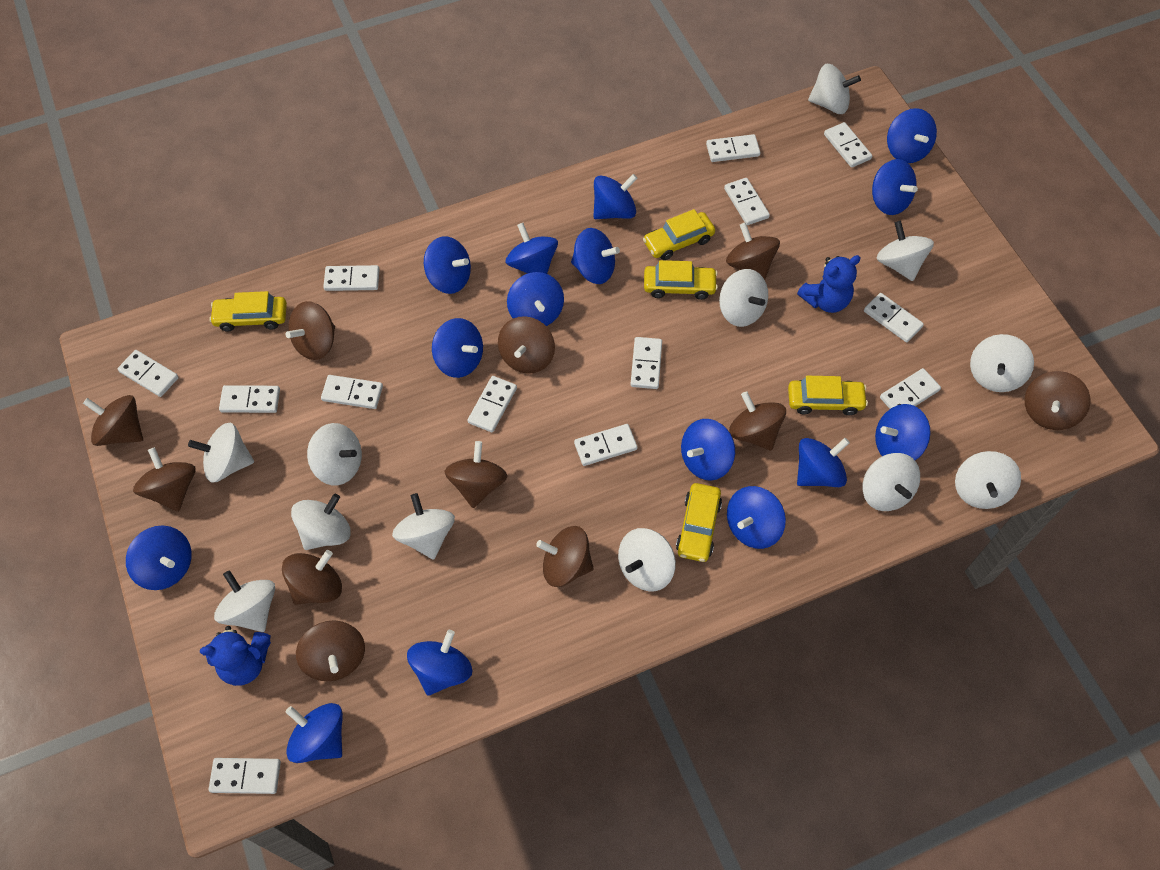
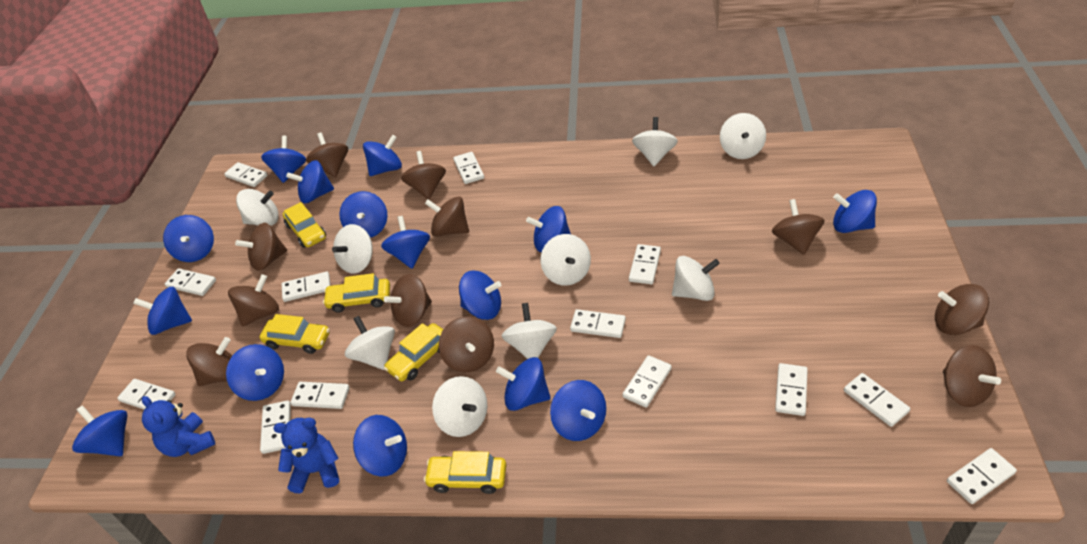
white spinning top: [188,423,254,482] [214,570,275,632] [291,494,351,550] [307,423,362,485] [392,493,455,560] [618,528,676,591] [719,269,768,327] [808,64,861,114] [862,453,920,511] [877,221,934,281] [955,451,1021,509] [970,334,1034,392] = 12 -> [236,189,279,226] [332,224,373,273] [345,316,395,370] [432,376,487,437] [502,303,557,359] [541,234,591,286] [632,117,678,166] [672,256,720,301] [720,113,766,159] = 9

